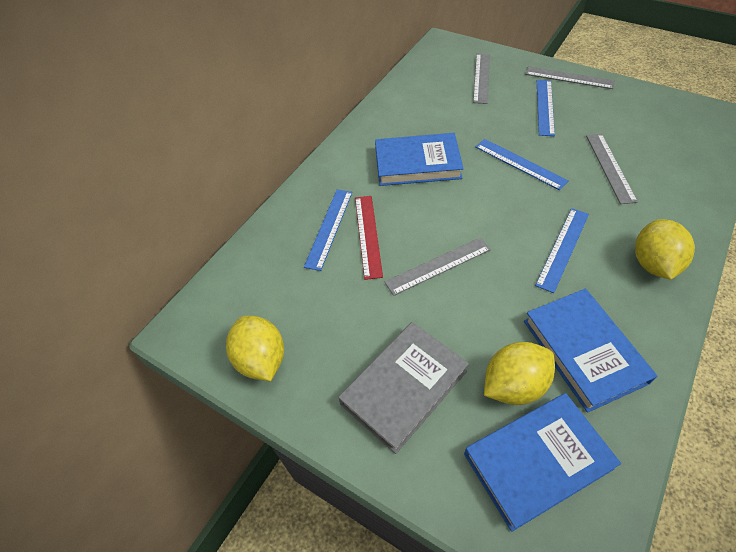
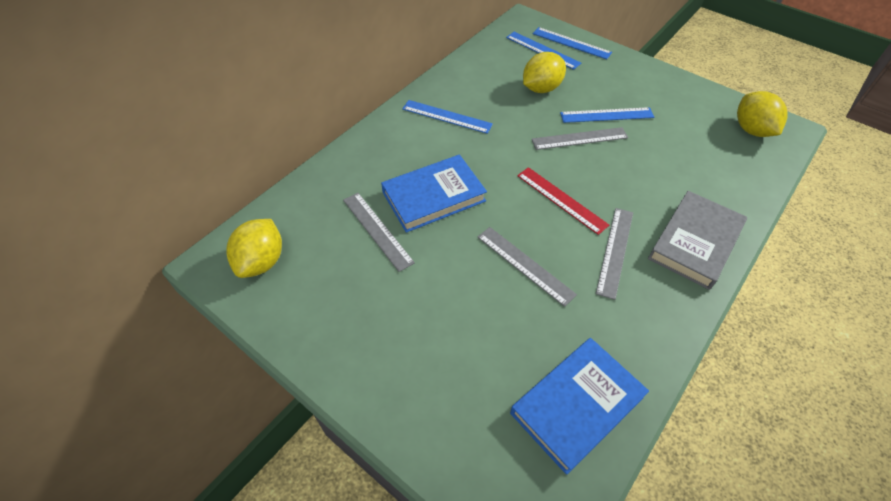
blue book: [375,133,464,186] [464,393,621,532] [524,289,657,413] = 3 -> [381,155,487,233] [510,338,649,475] = 2

